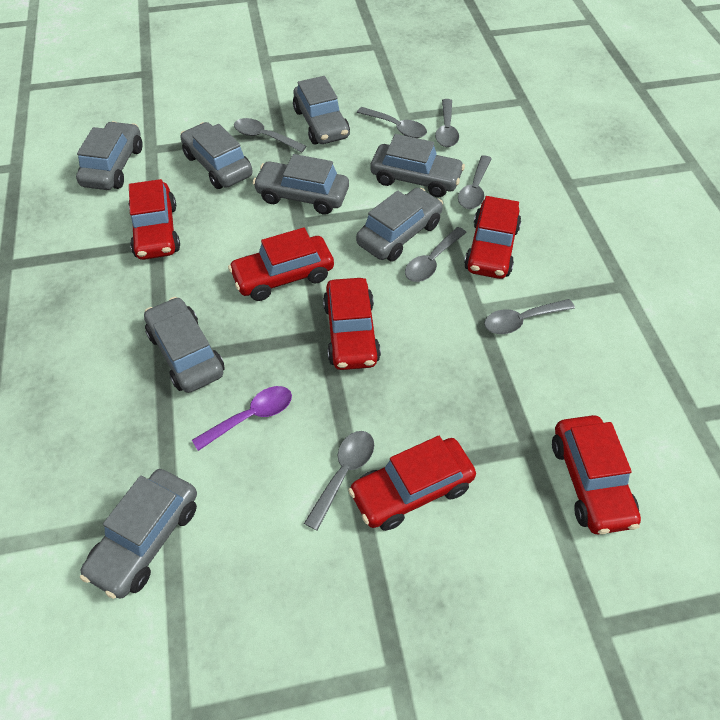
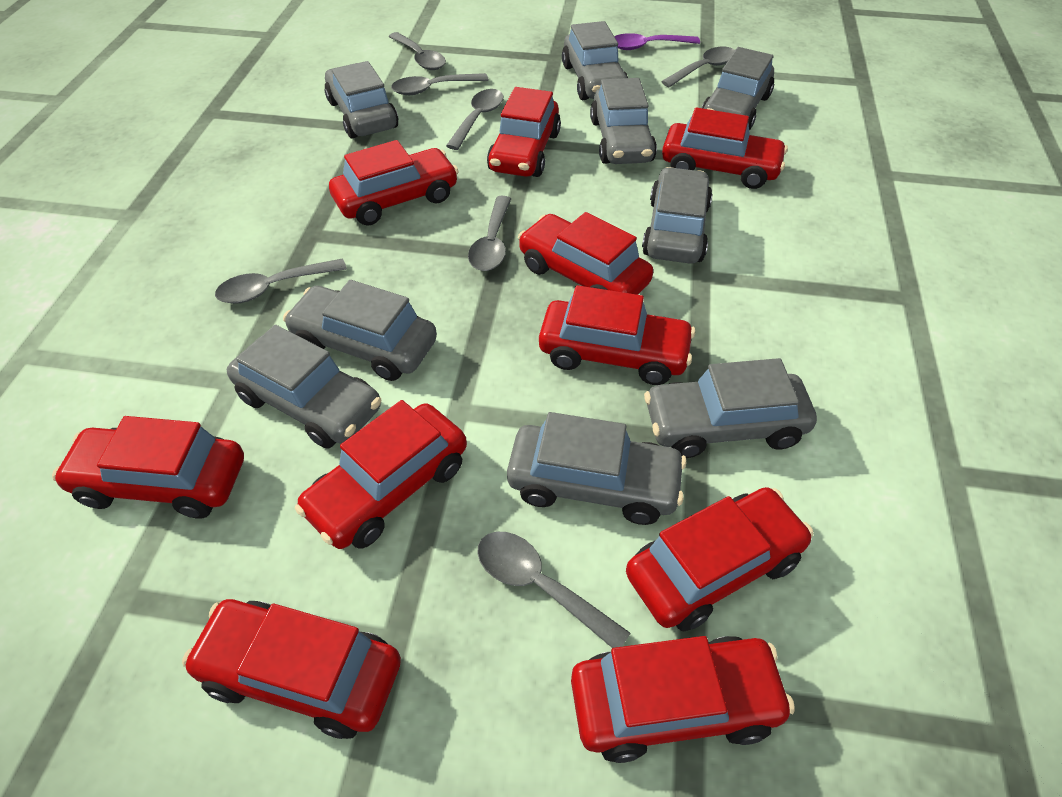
grey car: [76,121,143,190] [80,469,197,599] [144,297,225,393] [180,122,253,189] [253,154,349,215] [293,76,350,144] [356,188,443,261] [370,134,465,197] = 8 -> [227,325,382,449] [283,280,437,381] [324,61,398,139] [507,412,687,525] [562,21,628,100] [590,78,657,164] [642,167,712,264] [644,358,817,458] [702,47,774,130] = 9
red car: [129,179,180,260] [228,228,334,301] [323,278,381,370] [348,436,476,531] [464,196,521,279] [552,415,641,535] = 6 -> [52,416,244,519] [182,599,401,739] [295,400,467,549] [329,140,459,226] [487,87,561,177] [518,212,653,295] [539,285,695,385] [571,636,795,763] [626,487,813,631] [662,107,788,189] = 10

